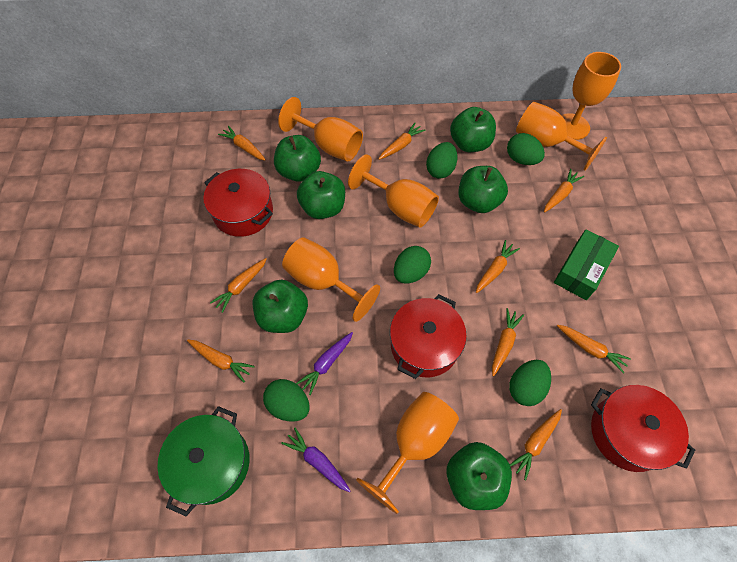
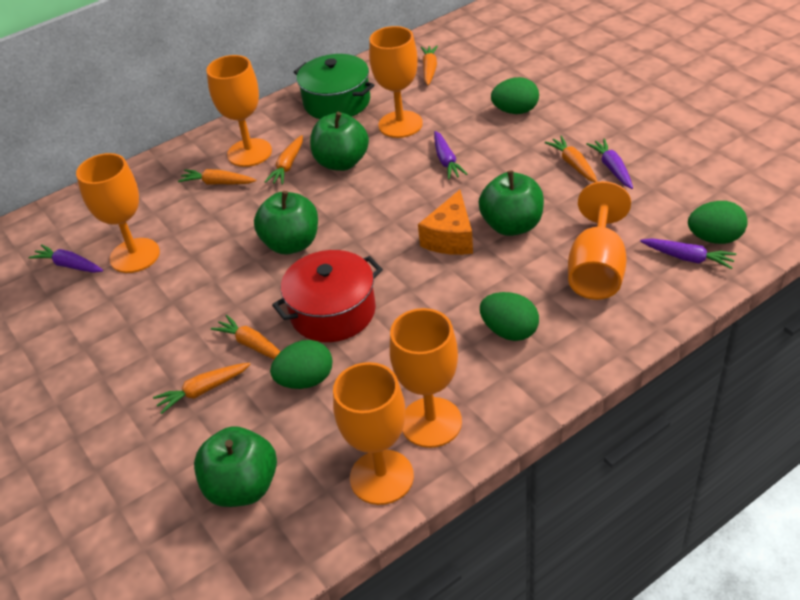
green apple: [253,280,308,333] [274,135,321,182] [297,171,345,219] [446,442,512,510] [450,107,496,152] [458,166,508,213] = 6 -> [194,426,277,507] [254,191,318,254] [310,112,369,171] [479,171,544,236] = 4
green box: [554,229,619,300] = 1 -> none = 0
green egg: [263,379,310,421] [394,246,431,284] [426,142,458,179] [507,133,545,165] [509,360,551,406] = 5 -> [270,340,333,389] [480,292,539,341] [491,77,539,114] [688,201,748,244] = 4
orange carrot: [187,340,255,382] [210,258,267,313] [218,126,266,161] [379,123,426,160] [476,240,520,293] [492,308,524,376] [510,409,562,480] [544,169,584,213] [557,325,631,374] = 9 -> [153,363,250,414] [178,169,256,185] [211,315,280,359] [265,135,303,185] [421,45,438,85] [545,136,598,182] = 6
orange cheese: none = 0 -> [418,190,473,255] = 1
purple carrot: [281,427,351,492] [296,332,353,395] = 2 -> [28,244,103,273] [434,131,468,180] [587,139,633,189] [640,238,736,269] = 4
red pot: [203,169,273,237] [390,294,467,379] [591,385,695,472] = 3 -> [272,250,383,342] = 1

